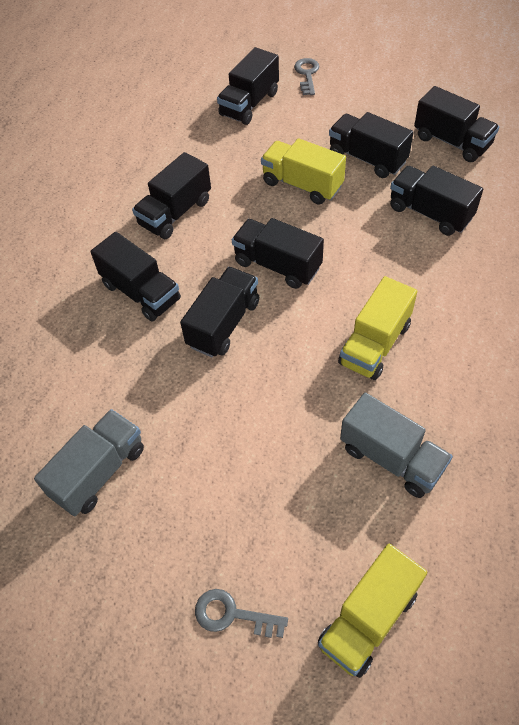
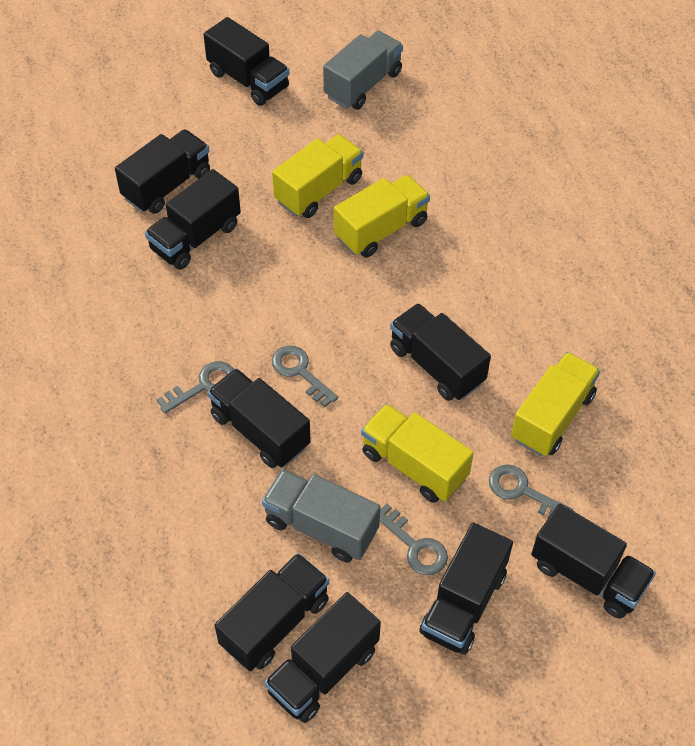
black truck: [91,232,181,322] [132,152,211,239] [180,267,259,357] [217,47,279,125] [232,218,324,289] [329,112,414,178] [390,166,483,236] [414,86,499,162] = 8 -> [115,129,210,214] [145,169,241,270] [203,17,289,106] [208,368,311,468] [215,553,329,671] [264,592,381,723] [390,303,491,401] [419,523,513,655] [531,504,656,618] = 9
grey key: [195,589,288,638] [294,58,319,95] = 2 -> [157,361,234,414] [272,345,338,407] [380,504,448,575] [489,464,573,518] = 4
yellow truck: [261,138,346,205] [318,544,427,678] [338,276,417,380] = 3 -> [272,134,363,218] [334,175,430,258] [361,404,473,503] [511,352,600,456] = 4

